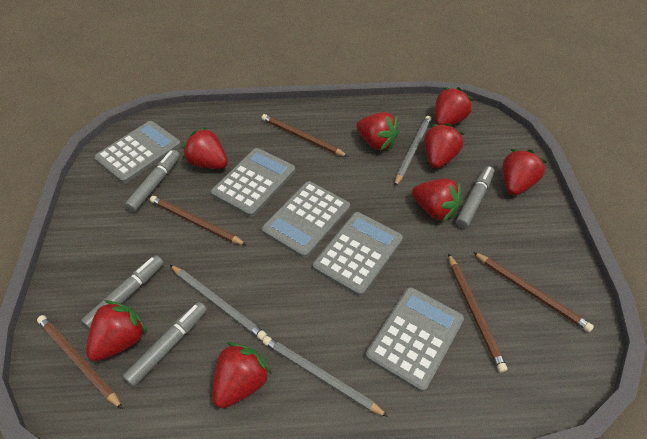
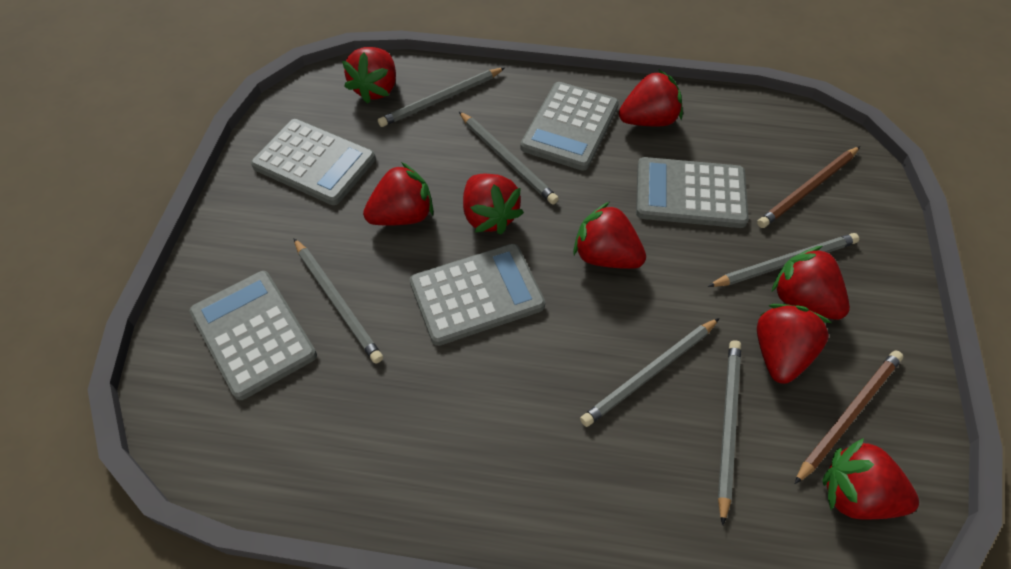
brown pencil: [37,315,123,409] [150,196,246,245] [262,114,349,157] [448,253,507,373] [473,252,594,332] = 5 -> [757,146,860,228] [795,350,903,484] = 2
grey marker: [81,255,164,330] [123,302,207,387] [125,150,180,212] [456,166,495,228] = 4 -> none = 0
grey pencil: [170,265,267,340] [263,336,388,417] [395,116,431,186] = 3 -> [294,238,383,364] [378,68,505,127] [459,111,559,205] [580,318,720,427] [707,233,859,287] [718,340,741,525] = 6

